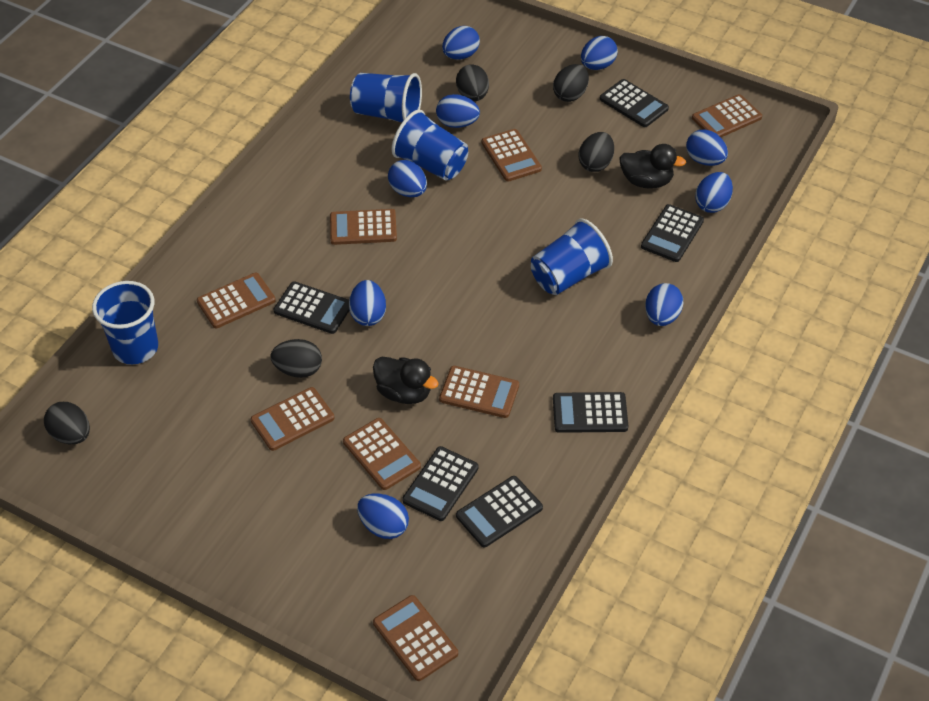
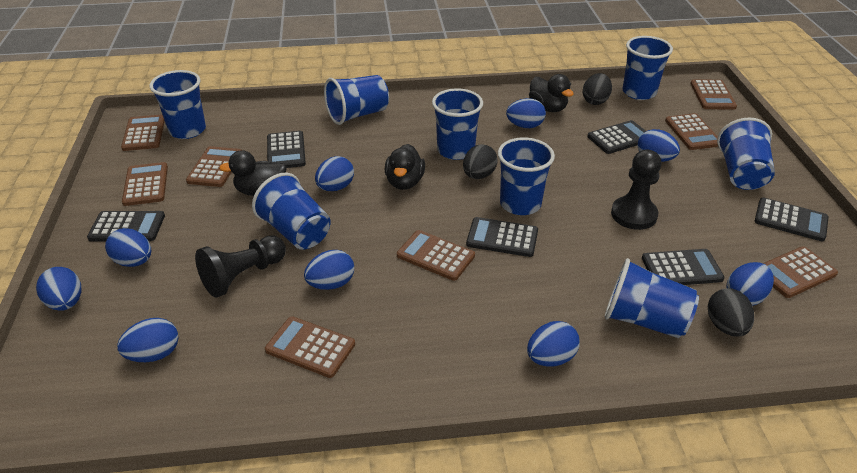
black duck: [373,357,439,404] [619,144,686,189] = 2 -> [219,150,287,196] [384,144,425,190] [529,74,573,112] = 3
black egg: [44,402,90,444] [271,339,322,378] [456,64,489,101] [553,64,589,102] [578,132,614,172] = 5 -> [463,144,498,179] [583,73,612,105] [708,288,754,337] = 3
black pawn: none = 0 -> [195,235,286,298] [611,150,662,230] = 2
blue cup: [92,281,158,364] [350,73,422,123] [391,110,468,181] [531,218,613,295] = 4 -> [149,70,206,139] [252,173,331,250] [324,75,389,125] [432,88,483,160] [498,137,555,215] [605,258,699,338] [622,36,673,100] [717,117,775,190] = 8

